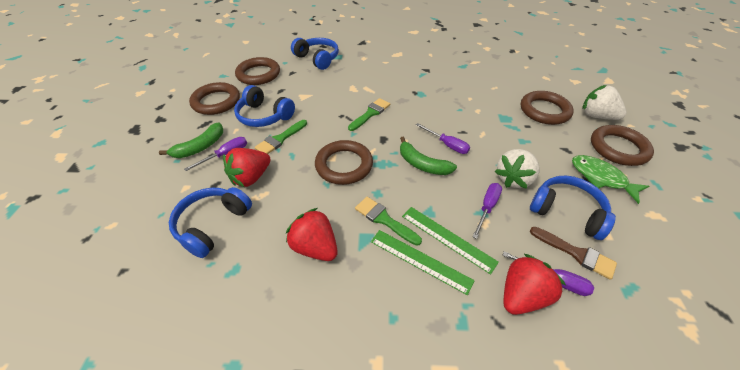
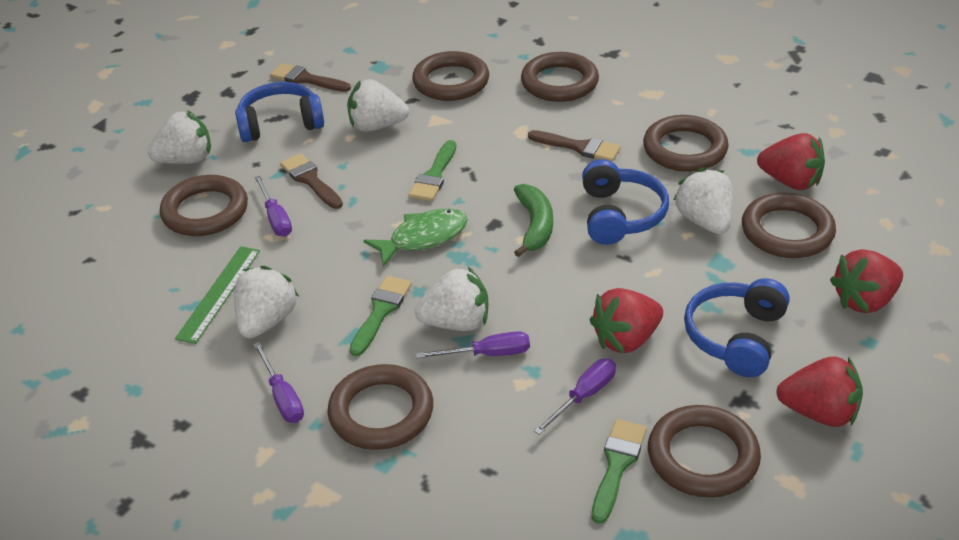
blue headphones: [169,187,252,258] [234,85,295,127] [291,38,339,70] [530,176,616,240] = 4 -> [235,82,324,142] [582,159,669,245] [684,278,790,377] = 3
brown brush: [530,227,617,280] = 1 -> [270,63,351,92] [280,153,343,209] [528,130,621,162] = 3
brown ring: [189,82,240,115] [235,57,280,85] [315,140,373,185] [521,91,574,125] [591,125,654,166] = 5 -> [160,175,248,236] [328,364,433,450] [412,51,489,101] [521,52,599,102] [643,115,729,172] [648,405,761,498] [742,193,836,258] = 7
green banana: [159,122,223,158] [400,137,457,175] = 2 -> [514,184,553,257] = 1
green ruler: [371,230,475,295] [402,207,499,275] = 2 -> [175,246,260,344] = 1
red strawberry: [223,148,271,187] [286,208,337,261] [504,254,566,315] = 3 -> [590,288,663,353] [757,133,825,190] [776,357,863,427] [830,249,903,313] = 4
white strawberry: [494,149,539,189] [582,85,627,120] = 2 -> [148,110,211,164] [234,265,299,338] [347,79,409,132] [415,267,488,331] [673,168,733,234] = 5

